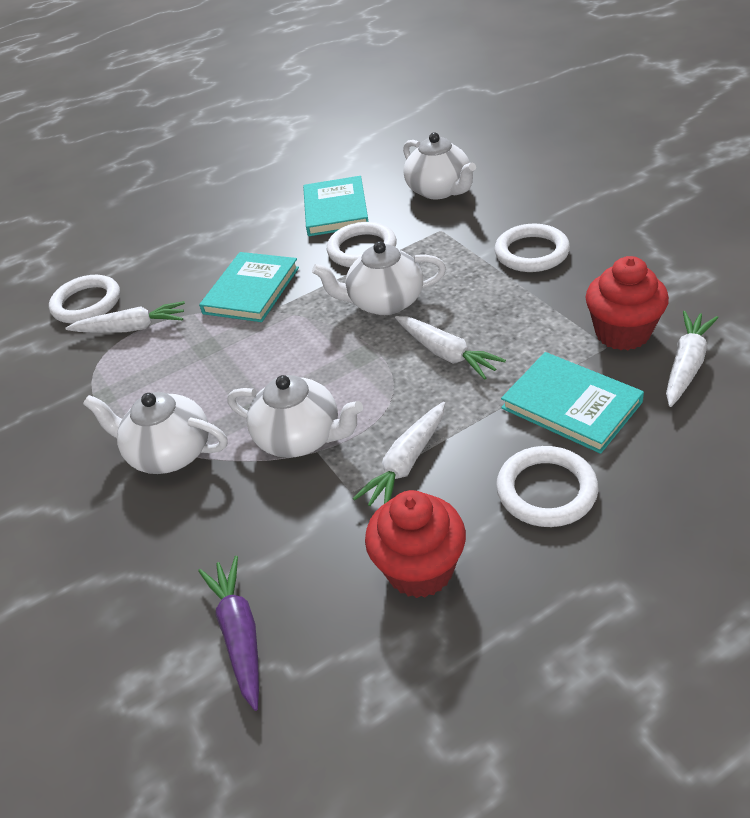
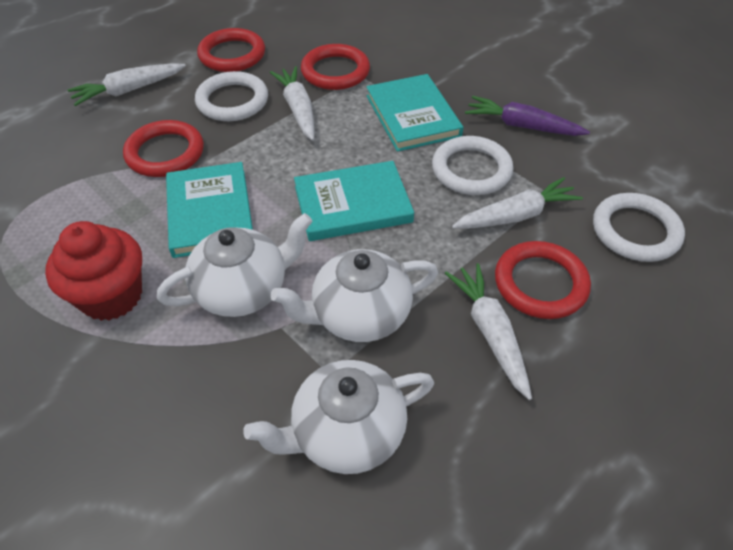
red cupcake: [365,490,466,598] [585,256,669,350] = 2 -> [45,221,142,321] = 1
red ring: none = 0 -> [123,120,204,177] [197,28,265,72] [301,44,370,90] [495,241,591,319] = 4
white ring: [49,275,120,324] [327,222,397,267] [494,224,570,272] [496,446,599,527] = 4 -> [195,71,268,121] [432,136,514,195] [593,193,685,262] = 3
white teapot: [83,392,228,474] [227,375,363,458] [312,241,446,315] [403,132,476,199] = 4 -> [157,213,313,317] [243,360,434,474] [271,249,438,342] = 3

